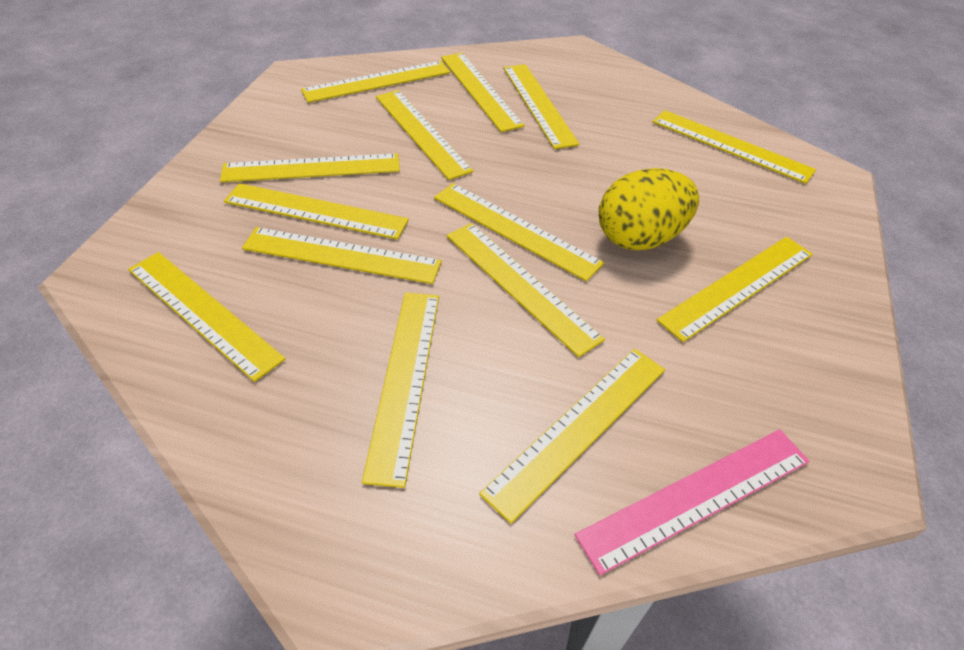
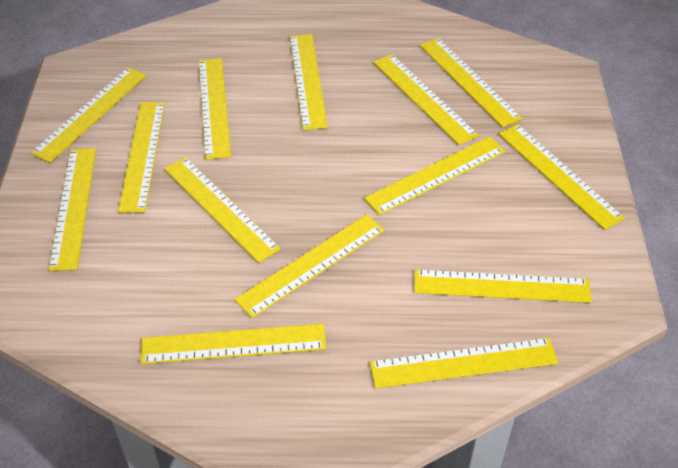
pink ruler: [575,429,809,575] = 1 -> none = 0
yellow egg: [599,168,699,250] = 1 -> none = 0

